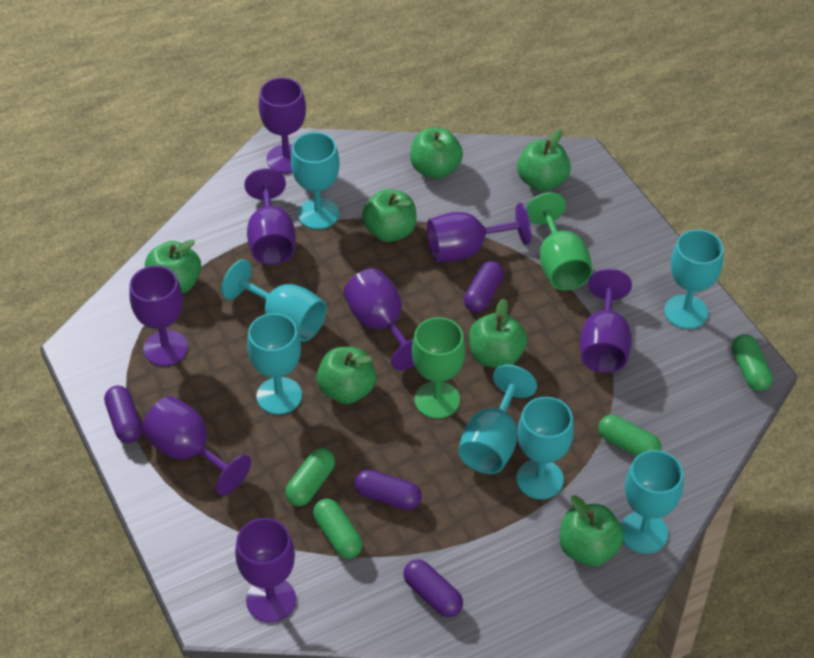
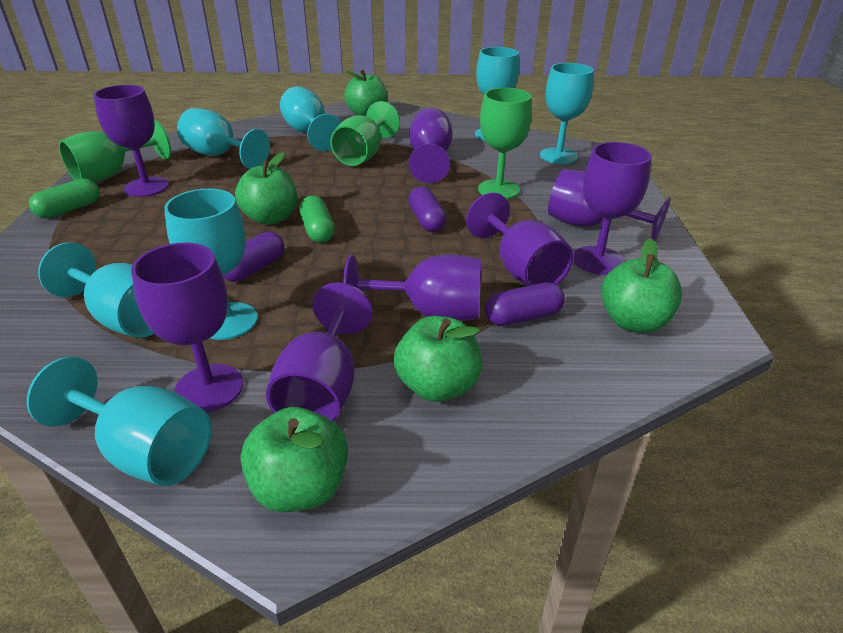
green apple: [145,240,201,294] [317,347,376,404] [362,189,416,242] [410,127,463,179] [469,299,527,368] [517,129,571,191] [560,496,624,566] = 7 -> [235,152,297,225] [240,407,348,512] [344,70,388,116] [394,316,483,402] [601,238,682,333] = 5
green capsule: [285,448,335,506] [313,499,363,559] [598,415,662,457] [732,334,773,391] = 4 -> [29,178,100,219] [299,196,335,243] = 2
green goblet: [412,317,465,419] [526,192,593,290] = 2 -> [59,120,171,182] [330,101,400,166] [478,88,532,199] = 3
purple capsule: [104,386,142,443] [354,470,422,510] [403,559,463,617] [464,261,504,312] = 4 -> [223,232,284,282] [408,187,447,232] [485,282,565,326] = 3

